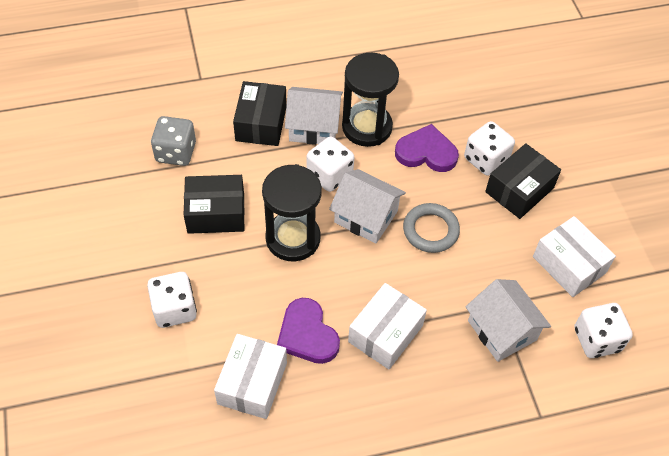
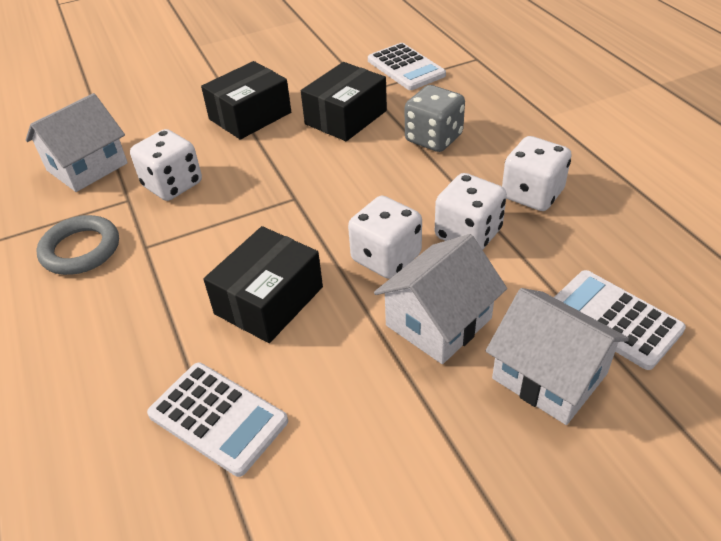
black hourglass: [262,164,322,261] [342,53,399,147] = 2 -> none = 0
purple heart: [277,298,340,364] [395,124,459,172] = 2 -> none = 0
white box: [214,334,287,419] [348,283,427,369] [533,216,616,297] = 3 -> none = 0
white calculator: none = 0 -> [147,363,288,477] [368,43,446,90] [554,270,686,370] = 3

